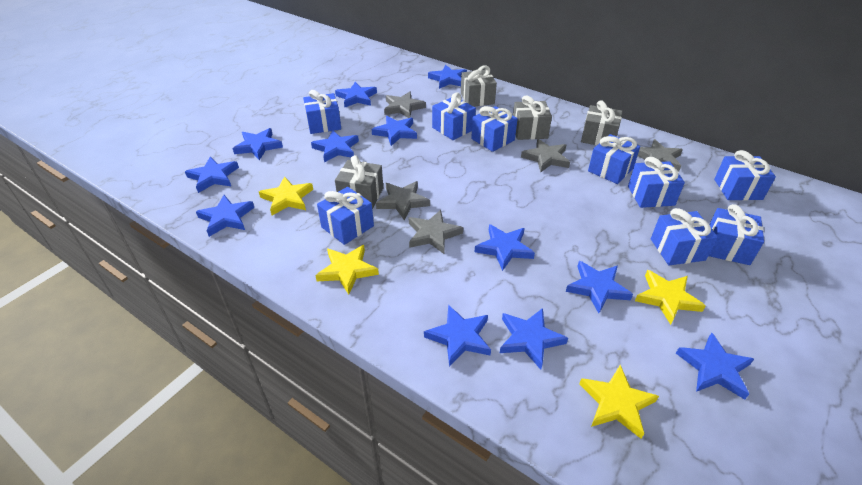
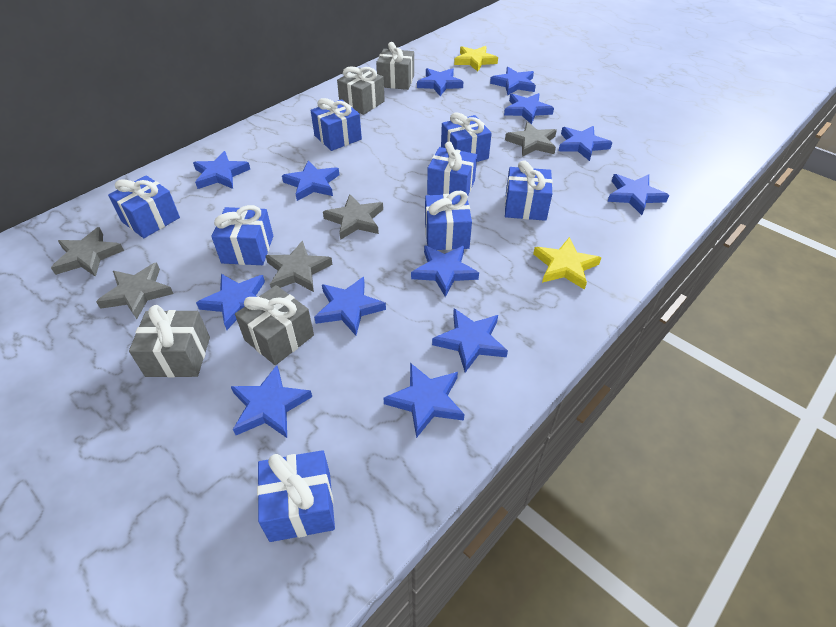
blue gift: [303,90,341,134] [317,187,374,245] [432,92,476,140] [471,106,518,152] [588,134,640,184] [628,157,685,208] [651,208,718,265] [709,204,764,265] [714,150,776,200] = 9 -> [108,175,180,238] [211,205,273,265] [257,450,335,542] [311,98,362,151] [425,191,472,250] [427,142,477,196] [441,112,492,162] [505,160,553,221] = 8
blue star: [185,157,239,193] [196,195,254,237] [232,128,283,160] [311,130,359,163] [335,82,377,107] [372,116,417,146] [424,305,491,367] [428,65,467,89] [475,224,535,271] [500,308,568,370] [566,261,633,313] [676,333,754,399] = 12 -> [193,151,250,189] [196,274,265,330] [230,365,312,438] [282,160,339,201] [314,277,386,335] [383,363,465,438] [411,245,479,297] [417,68,463,96] [432,308,508,372] [490,67,536,96] [504,93,554,124] [559,126,612,161] [607,174,669,215] = 13
yellow star: [259,176,313,215] [315,245,379,295] [579,365,659,439] [635,270,706,325] = 4 -> [454,46,498,72] [533,237,601,290] = 2

